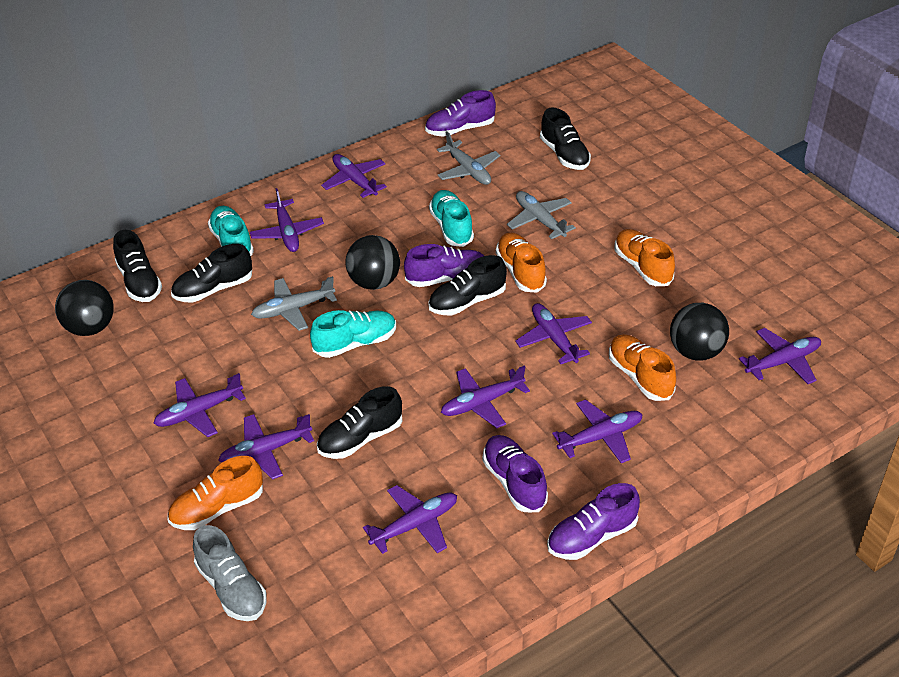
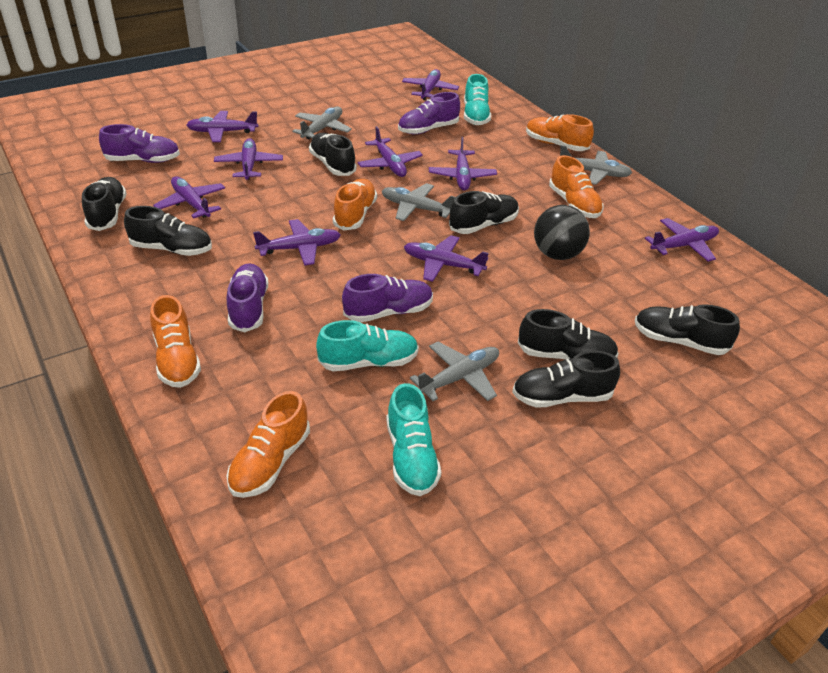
black ball: [55,280,114,336] [345,235,400,290] [670,303,729,361] = 3 -> [534,205,590,260] = 1
black shoe: [113,230,162,302] [171,244,252,302] [317,386,402,459] [428,255,507,315] [540,108,591,170] = 5 -> [82,177,127,231] [124,206,212,256] [309,133,357,176] [449,191,519,234] [512,351,620,408] [518,309,619,359] [635,304,740,355] = 7
grey plane: [251,276,337,331] [437,131,500,185] [507,191,576,239] = 3 -> [292,107,352,140] [382,183,455,221] [410,342,499,401] [560,145,632,185] = 4
grey shoe: [193,525,267,621] = 1 -> none = 0
orange shoe: [167,456,263,530] [496,233,547,292] [609,334,676,401] [614,229,675,286] = 4 -> [150,295,201,388] [227,391,310,498] [333,179,377,230] [526,114,594,151] [549,155,603,218] = 5

